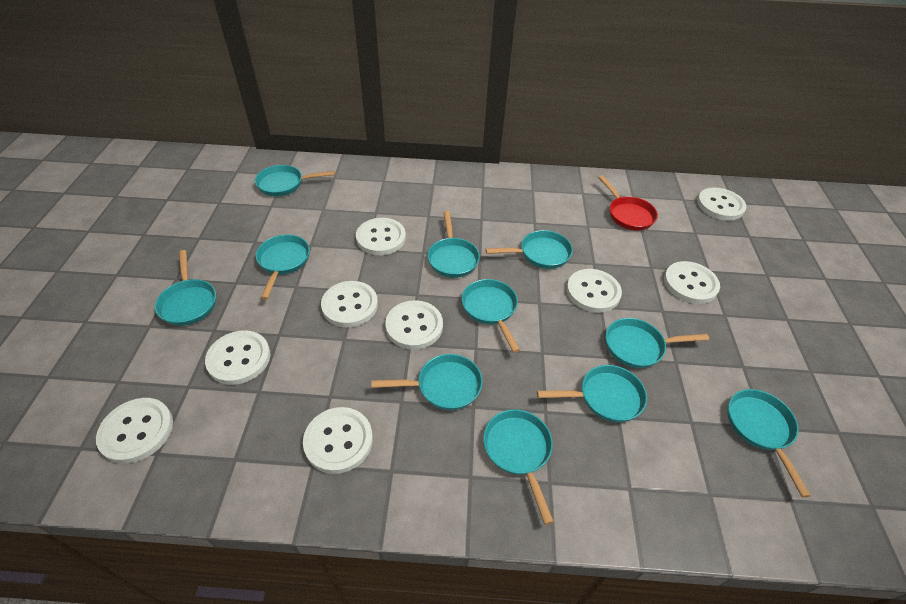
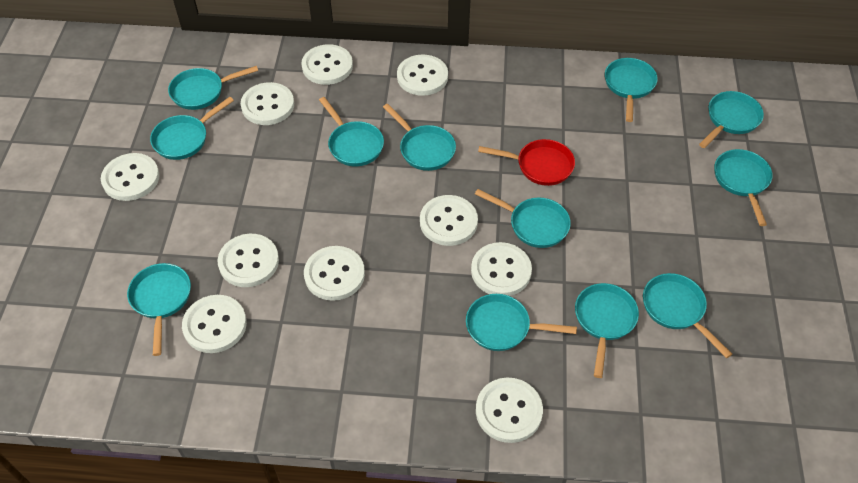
turquoise pan: [155,250,216,326] [255,165,335,196] [256,235,310,300] [372,354,483,410] [428,211,480,278] [462,279,520,353] [483,409,554,525] [486,230,573,269] [537,365,647,423] [606,318,709,368] [727,389,811,498] = 11 -> [127,263,191,356] [150,97,234,160] [168,66,258,110] [319,97,384,166] [383,104,456,171] [466,294,577,351] [475,189,571,248] [575,283,639,378] [605,58,658,122] [643,273,732,358] [699,91,764,148] [714,149,773,226] = 12
white button: [96,398,173,464] [205,331,270,385] [303,407,373,474] [321,281,378,327] [356,218,406,255] [385,300,443,350] [567,269,622,313] [664,261,720,304] [697,188,746,220] = 9 -> [101,153,160,201] [182,295,247,353] [218,234,279,287] [241,82,294,125] [302,44,353,85] [304,246,365,301] [397,55,448,96] [420,195,478,246] [471,242,532,296] [476,377,543,443] = 10

